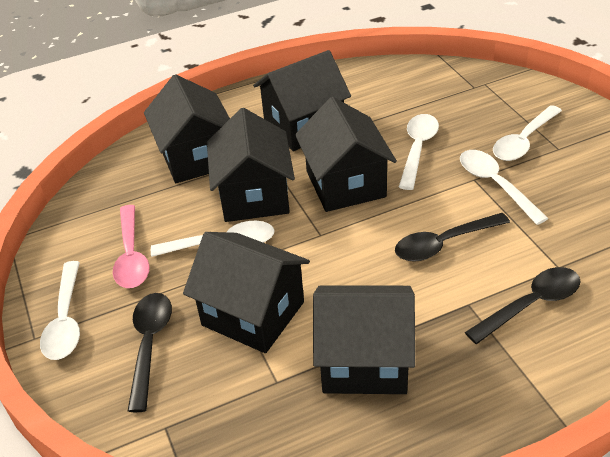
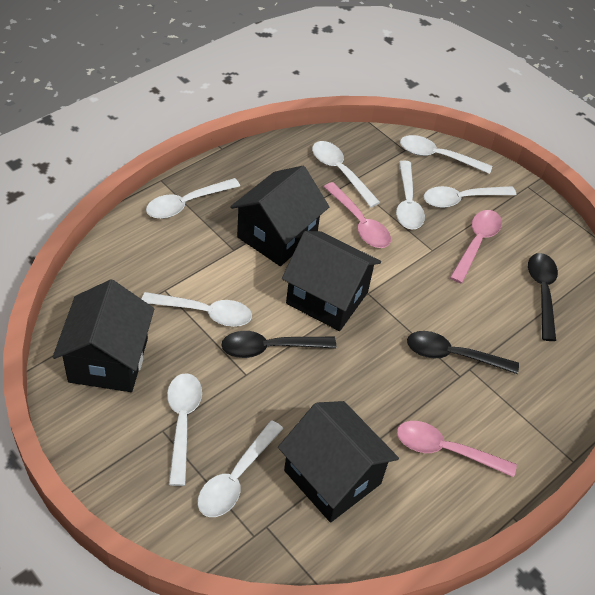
black house: [144,74,230,183] [183,232,310,353] [207,108,295,222] [253,50,351,151] [295,97,397,212] [313,286,415,394] = 6 -> [53,280,154,392] [230,166,329,266] [278,401,399,523] [282,231,381,331] = 4
pink spoon: [113,205,150,288] = 1 -> [324,182,391,248] [397,421,517,477] [450,210,502,283] = 3
white spoon: [40,261,80,360] [151,221,275,257] [399,114,439,190] [460,150,549,225] [493,105,562,161] = 5 -> [142,292,252,327] [146,178,240,219] [167,373,202,486] [198,420,284,517] [312,141,380,207] [396,160,425,229] [400,135,492,174] [424,186,516,208] = 8

